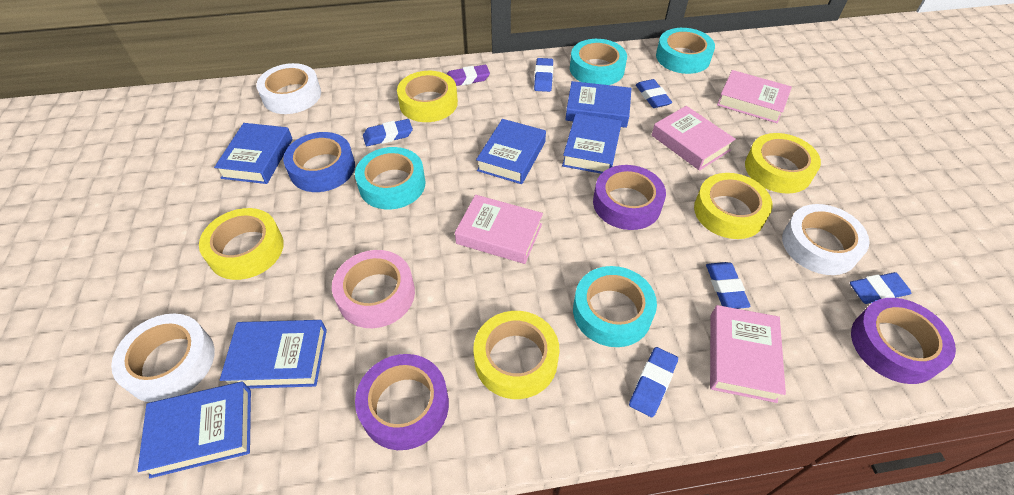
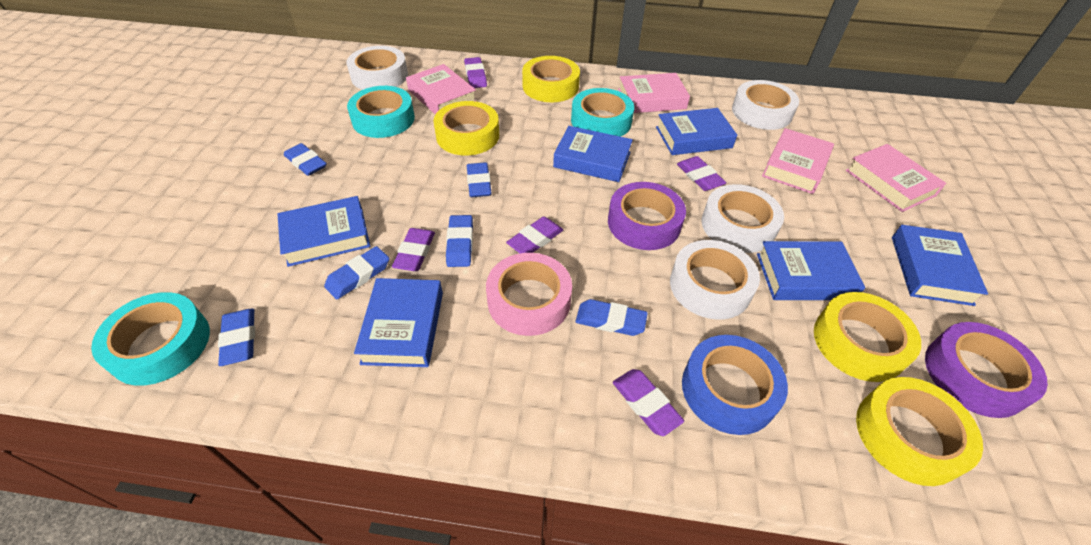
purple eraser: [447,65,490,86] = 1 -> [392,228,435,271] [464,57,487,88] [506,216,563,253] [613,369,684,436] [677,156,726,191] = 5
purple tape: [355,354,449,450] [593,165,666,230] [851,298,956,384] = 3 -> [608,182,686,250] [925,322,1048,418] = 2
turquoise tape: [355,147,426,210] [570,39,627,85] [573,266,657,347] [656,28,715,74] = 4 -> [91,292,210,386] [347,86,415,138] [571,88,634,137] = 3
white tape: [111,313,215,402] [256,63,321,114] [782,204,869,275] = 3 -> [346,46,408,90] [670,240,760,319] [702,184,784,253] [732,80,799,130] = 4
yellow tape: [199,208,284,280] [397,71,458,122] [473,311,560,399] [694,173,772,239] [745,133,821,194] = 5 -> [433,101,499,155] [522,56,580,102] [814,292,921,382] [856,377,983,486] = 4

